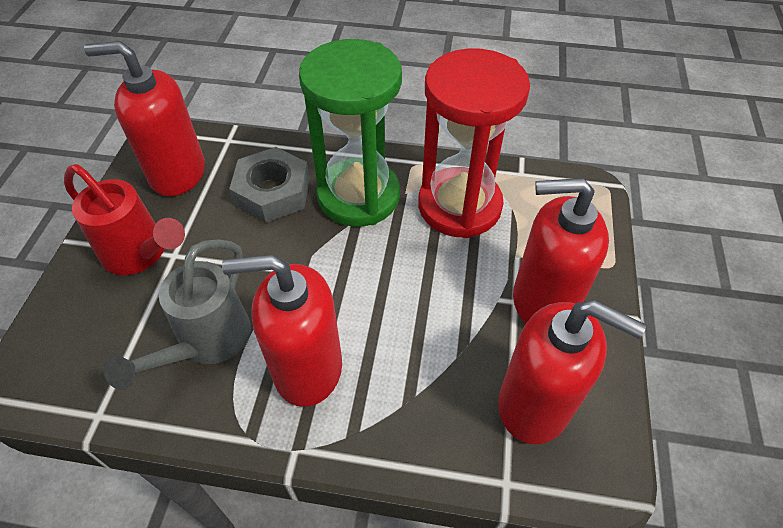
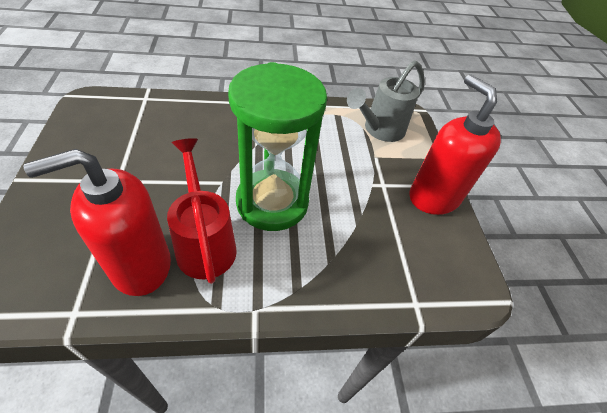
grey nut: [229,147,310,223] = 1 -> none = 0
red hourglass: [418,48,530,238] = 1 -> none = 0
red soap dispenser: [84,41,205,196] [222,255,342,407] [498,300,646,444] [513,178,609,324] = 4 -> [23,149,171,296] [409,74,501,215] = 2

